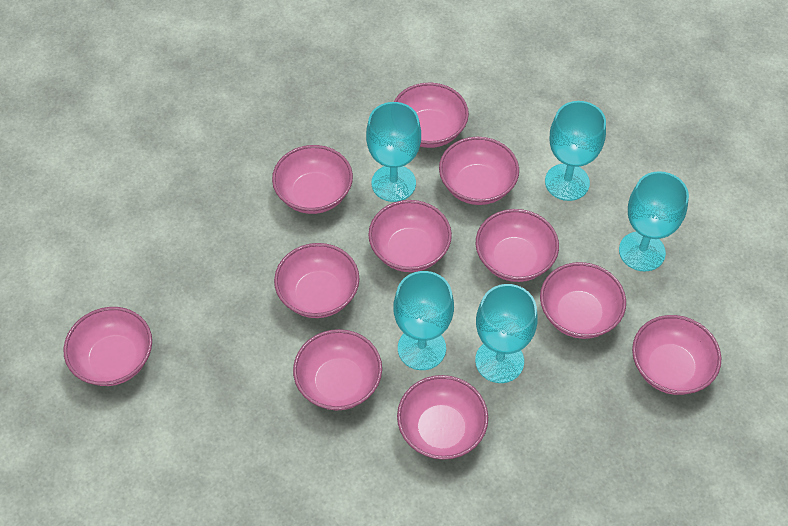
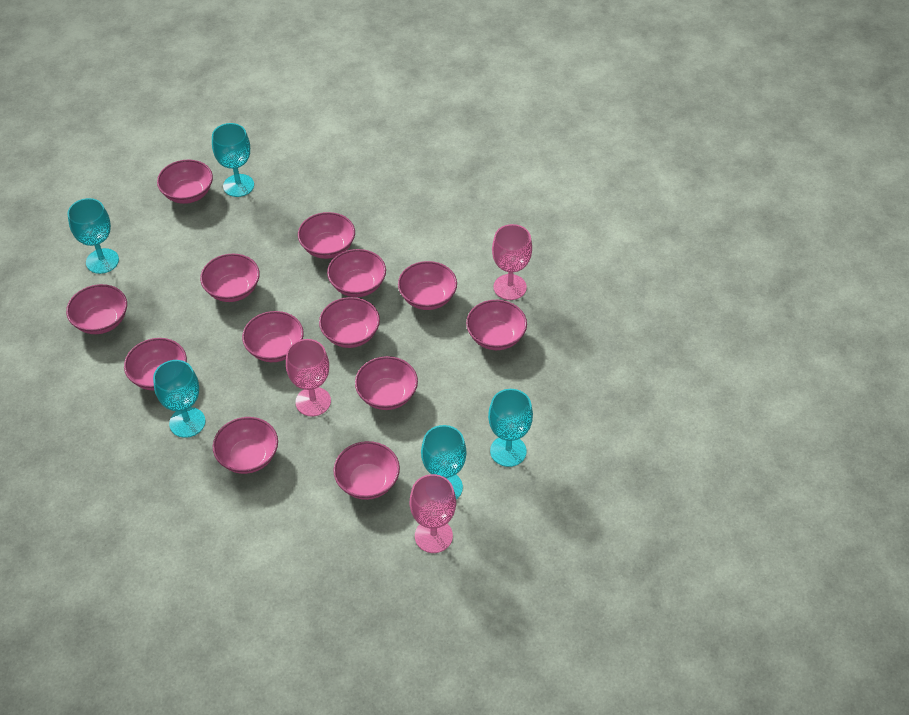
pink bowl: [64,307,152,386] [272,145,353,214] [274,243,359,318] [293,329,382,410] [368,200,452,272] [394,83,469,148] [397,375,488,460] [439,137,519,205] [476,209,559,282] [540,262,626,339] [632,315,721,395] = 11 -> [66,284,127,334] [124,338,187,391] [157,160,213,204] [200,254,260,302] [213,417,278,474] [242,311,304,362] [298,212,355,259] [319,297,380,348] [327,249,386,297] [333,441,400,500] [355,356,418,410] [398,261,457,310] [466,300,527,350] = 13
pink goblet: none = 0 -> [286,339,331,417] [410,474,456,553] [492,224,532,300] = 3

